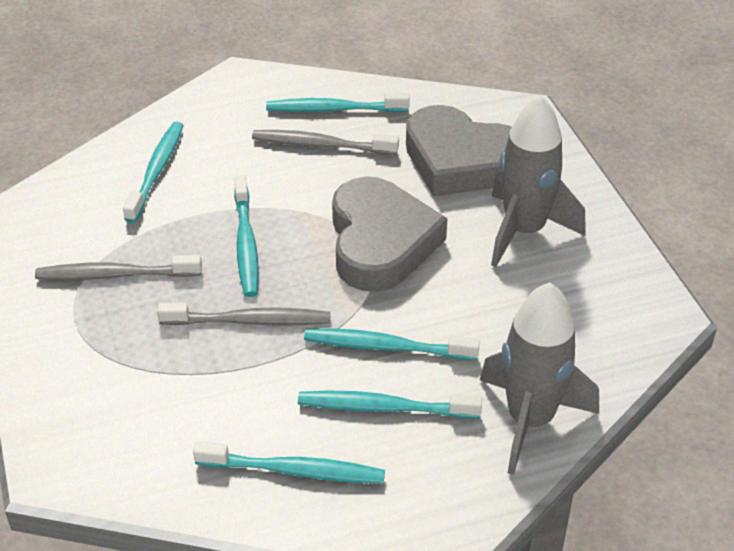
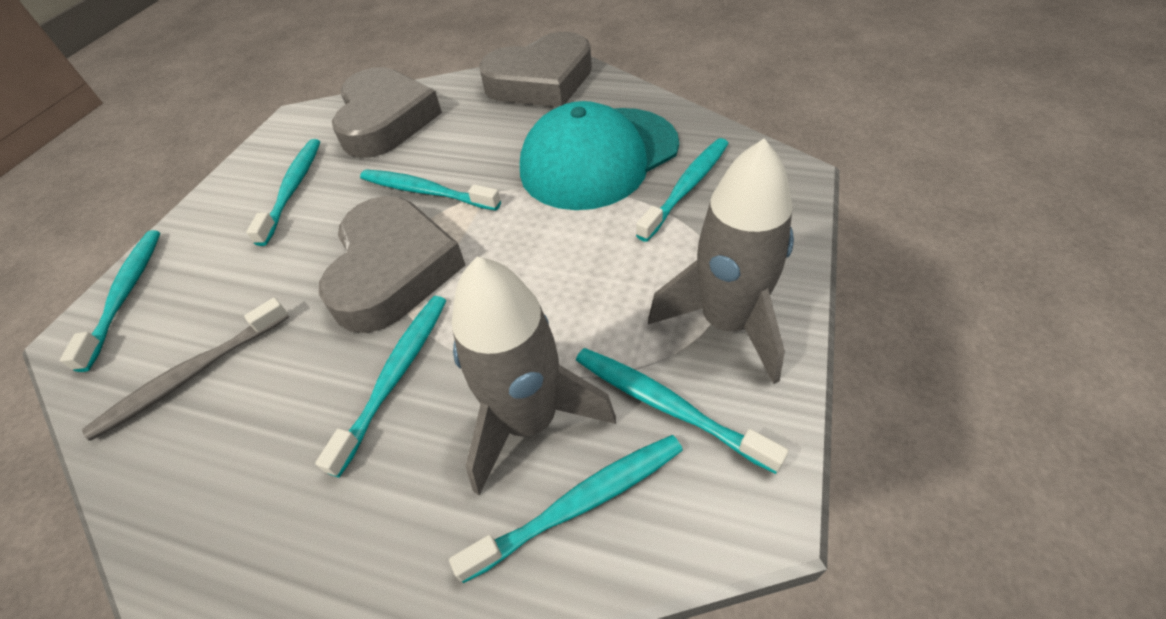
grey heart: [332,177,448,292] [406,105,512,196] = 2 -> [318,196,466,333] [332,67,442,158] [479,32,592,107] = 3
grey toothbrush: [35,255,202,280] [157,303,330,326] [252,130,399,155] = 3 -> [82,298,289,441] = 1
turquoise cap: none = 0 -> [520,101,679,210] = 1
turquoise toothbrush: [123,122,184,223] [193,441,385,483] [234,175,259,297] [266,93,410,112] [298,391,482,418] [304,328,480,360] = 6 -> [60,230,160,372] [246,139,320,246] [315,296,446,477] [360,169,501,211] [449,435,683,583] [576,348,789,474] [636,138,729,242] = 7

